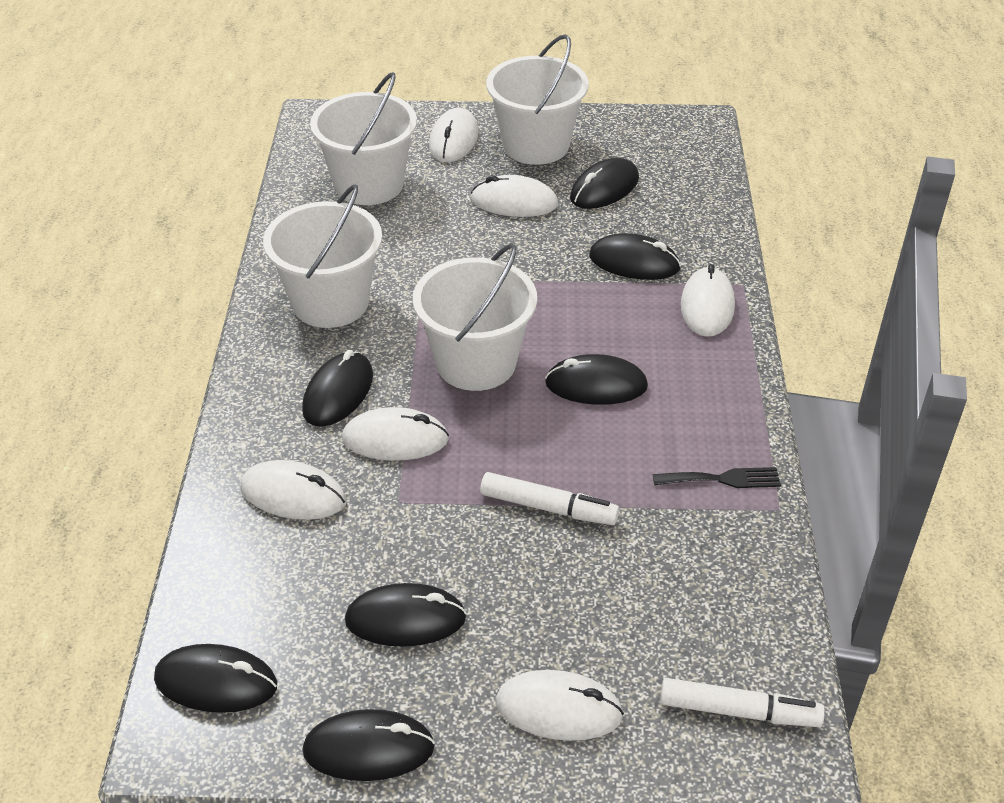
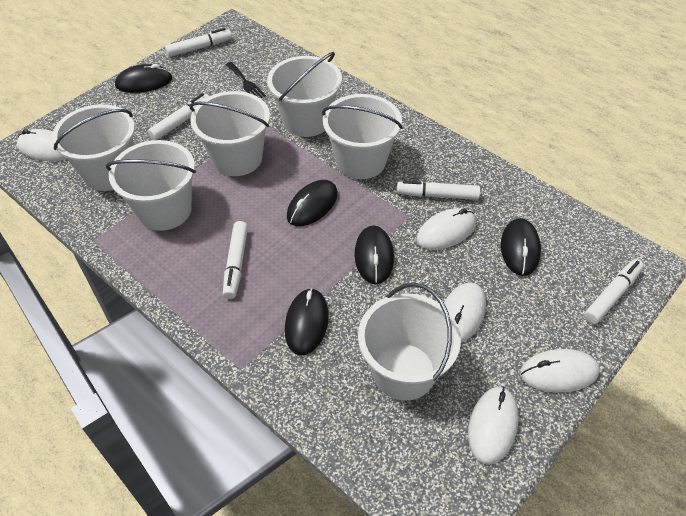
black mouse: [154,644,277,713] [302,350,373,427] [303,709,435,781] [345,583,467,647] [545,354,648,405] [570,158,639,209] [589,233,681,280] = 7 -> [115,64,172,93] [285,288,329,355] [287,180,338,226] [354,225,394,284] [501,218,541,276] = 5
white bucket: [263,184,382,328] [310,72,417,205] [413,243,537,391] [486,34,589,165] = 4 -> [52,104,135,191] [106,140,196,231] [190,91,270,176] [267,52,342,137] [322,94,403,179] [358,283,461,401] = 6
white marker: [480,472,619,525] [660,678,825,727] = 2 -> [148,93,209,140] [165,28,232,57] [223,221,248,299] [397,181,480,200] [584,259,644,324] = 5
white mouse: [240,460,346,520] [342,407,449,461] [429,108,478,162] [471,175,558,217] [495,670,624,741] [681,264,735,337] = 6 -> [17,129,67,162] [417,208,476,250] [444,282,486,343] [468,387,519,465] [520,349,600,393] = 5

